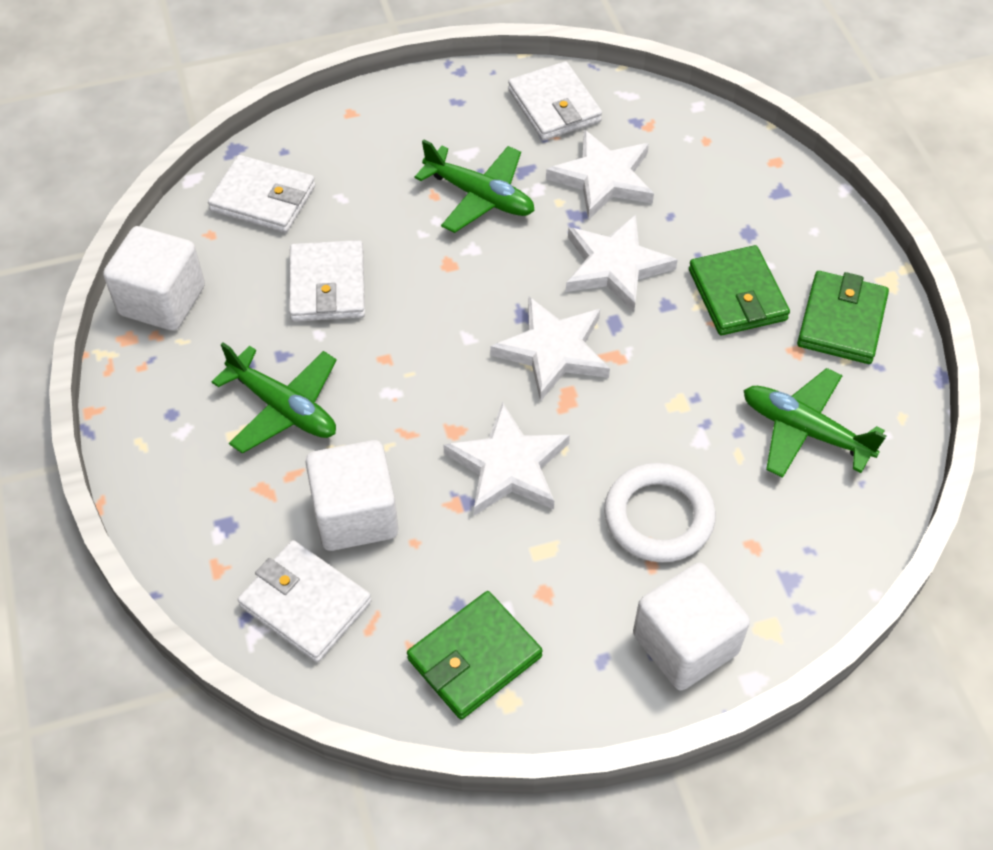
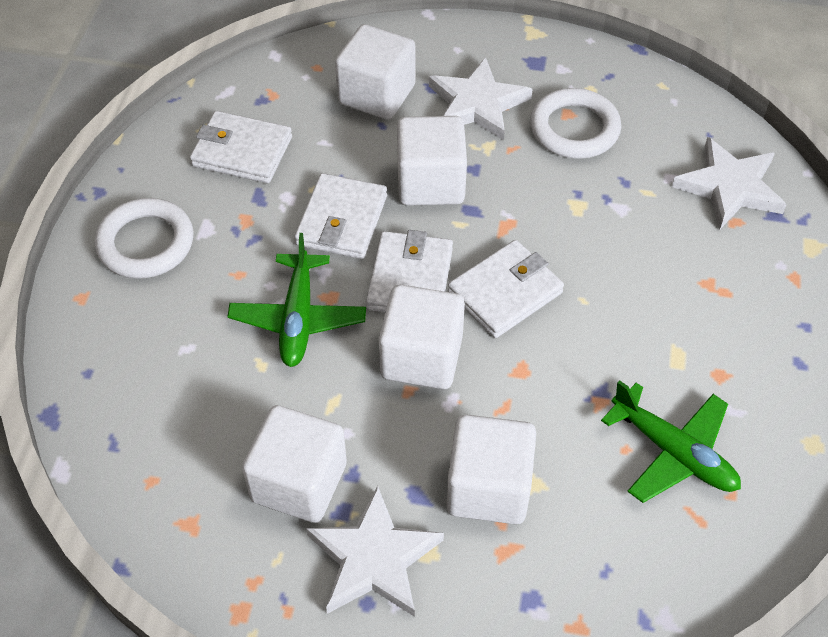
green plane: [212,343,337,454] [414,139,535,233] [743,368,886,478] = 3 -> [227,233,366,367] [601,380,741,503] = 2
green wallet: [407,591,543,720] [689,245,790,335] [797,271,889,364] = 3 -> none = 0
white cube: [103,226,205,331] [305,440,398,551] [633,563,750,691] = 3 -> [242,405,347,523] [335,24,416,120] [379,284,465,390] [397,116,467,206] [446,414,536,524] = 5
white ring: [604,463,716,562] = 1 -> [94,198,194,279] [530,88,621,159] = 2
white star: [443,402,570,516] [491,296,610,402] [546,129,654,220] [566,214,678,312] = 4 -> [306,486,444,617] [429,57,533,140] [672,137,787,230] = 3

